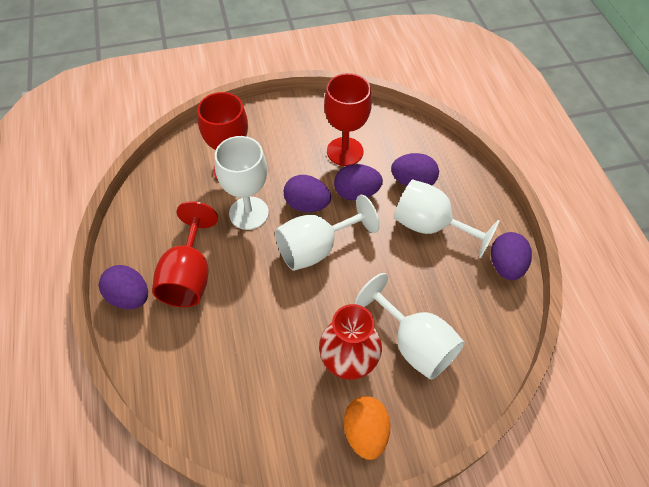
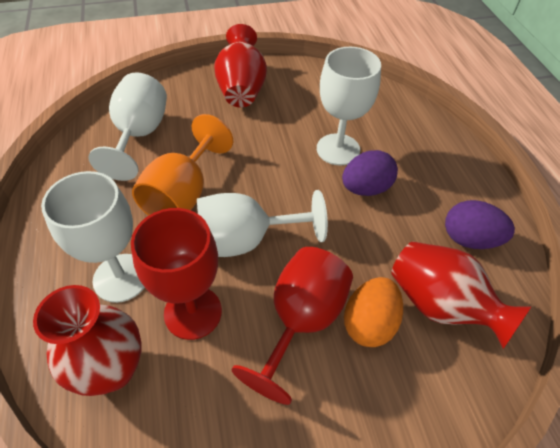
orange goblet: none = 0 -> [132,114,233,216] = 1
purple egg: [99,265,148,309] [284,175,331,212] [334,164,383,201] [391,153,439,187] [491,232,532,280] = 5 -> [342,150,398,196] [445,200,515,249] = 2
red goblet: [152,201,218,307] [198,92,248,181] [324,73,372,166] = 3 -> [131,208,222,340] [231,247,353,405] = 2
red vase: [319,304,382,380] = 1 -> [33,285,142,396] [214,24,267,107] [391,242,531,349] = 3

